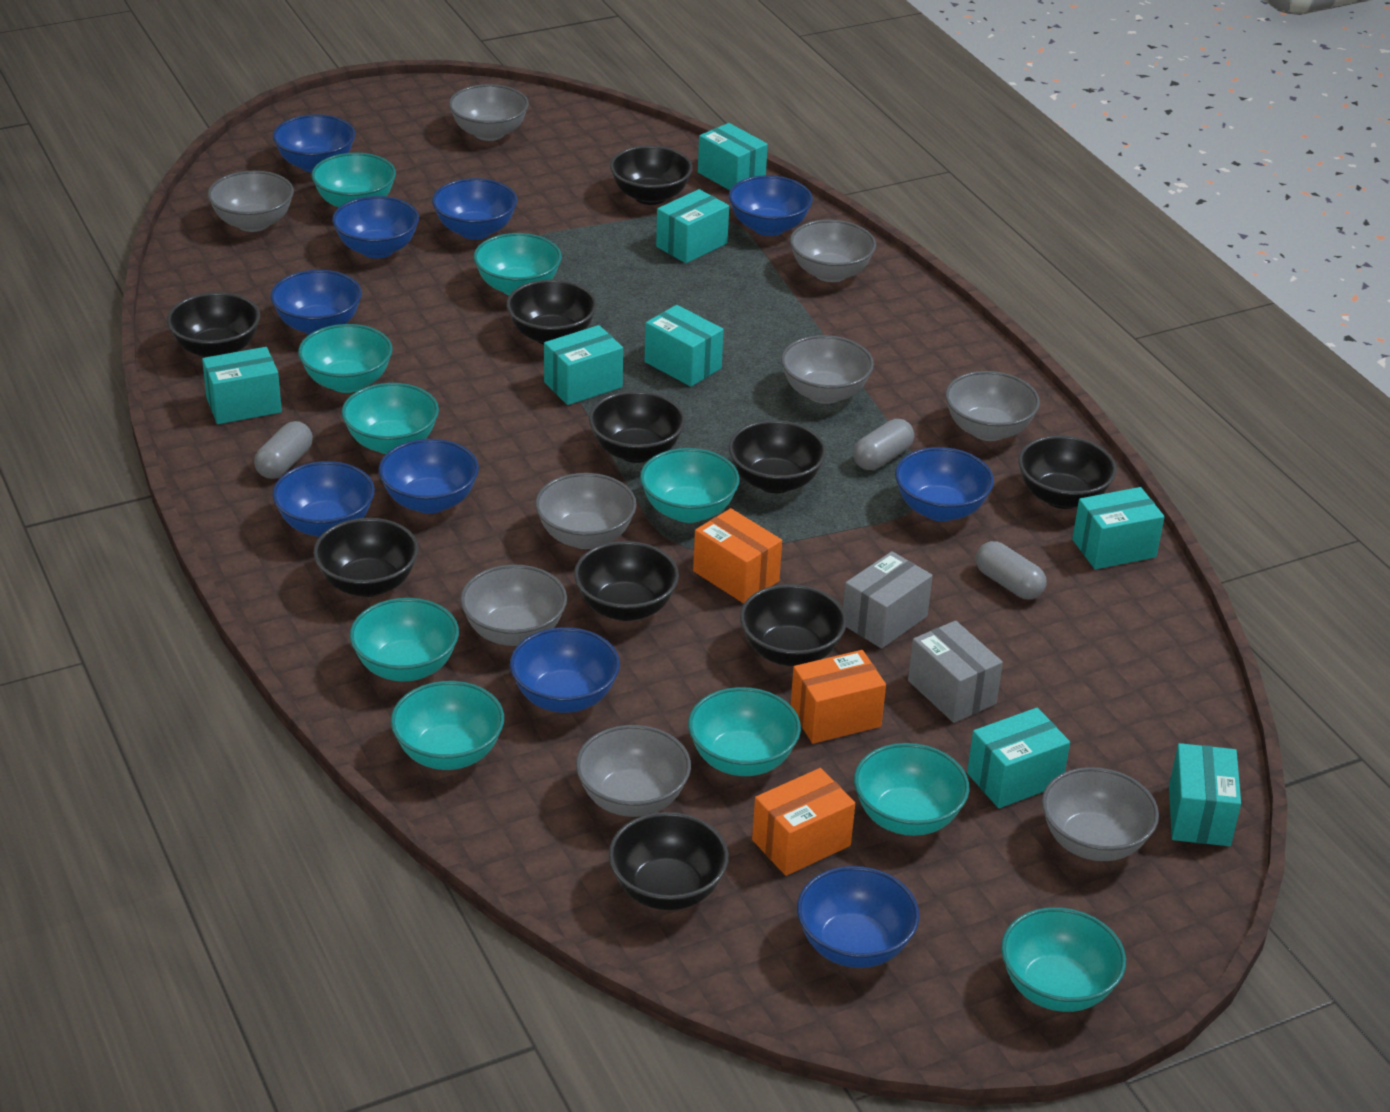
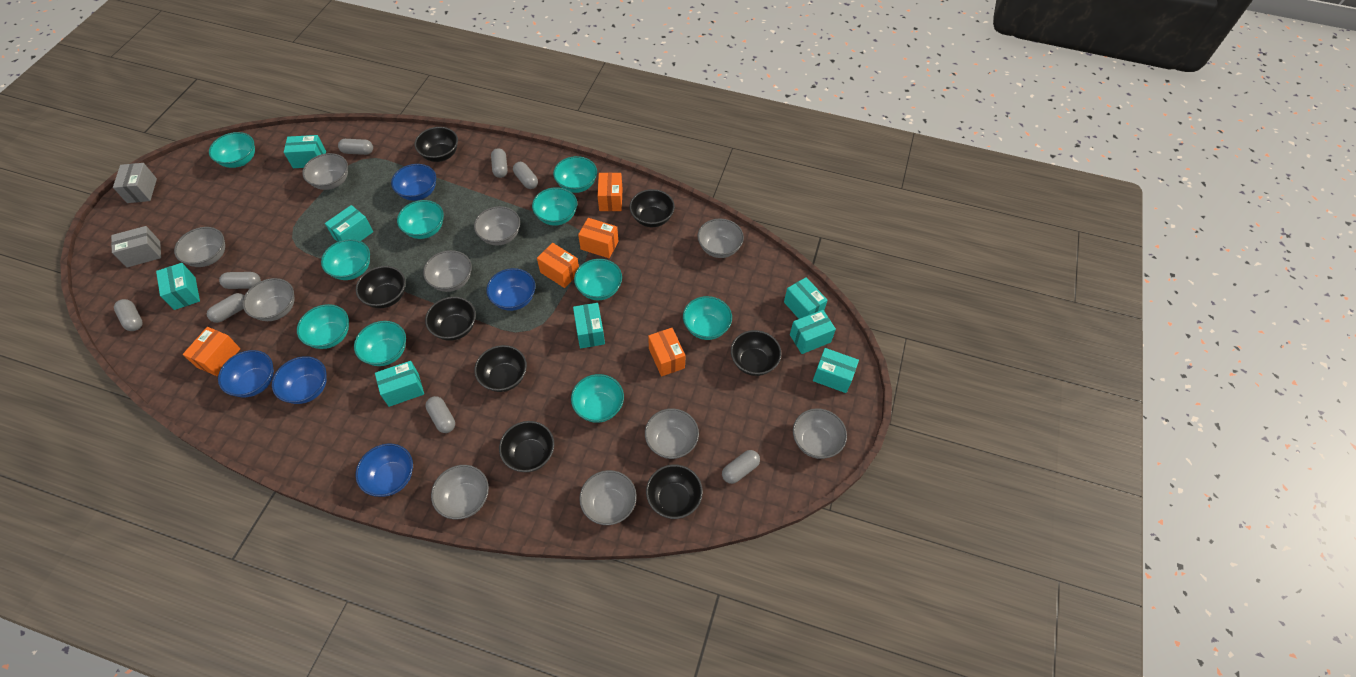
black bowl: [167,292,260,358] [313,518,419,597] [506,280,597,345] [574,541,679,621] [589,391,685,463] [609,812,729,910] [610,146,693,205] [729,420,826,493] [740,584,847,666] [1018,435,1116,509] = 10 -> [356,266,406,308] [415,127,458,162] [425,297,476,341] [474,345,527,392] [499,421,554,472] [630,189,675,227] [646,465,703,519] [731,330,782,376] = 8
blue bowl: [270,270,362,335] [272,461,375,537] [273,114,355,173] [332,196,419,258] [379,439,479,514] [432,178,517,240] [510,627,620,713] [729,175,813,236] [797,866,919,968] [895,447,994,521] = 10 -> [218,350,274,397] [272,356,327,404] [356,444,413,497] [391,164,436,201] [486,268,535,311] = 5
grey bowl: [208,171,294,232] [449,84,529,141] [460,564,567,646] [535,473,637,549] [576,725,691,817] [781,335,874,404] [790,220,876,282] [945,371,1040,441] [1042,767,1159,861] = 9 -> [174,227,225,267] [243,278,294,321] [302,153,348,190] [423,250,472,292] [431,465,489,519] [474,206,520,246] [579,470,637,525] [645,408,699,459] [698,218,744,258] [793,408,847,459] = 10
grey capsule: [254,421,313,479] [853,419,914,470] [976,541,1047,599] = 3 -> [114,299,143,331] [207,293,245,323] [219,272,261,289] [338,139,373,155] [425,396,455,433] [491,148,508,178] [513,162,538,189] [722,450,760,484] = 8
orange box: [693,508,782,603] [752,768,855,876] [790,650,886,744] = 3 -> [183,327,241,376] [537,243,579,288] [578,218,618,258] [597,172,623,211] [648,328,686,376] = 5

